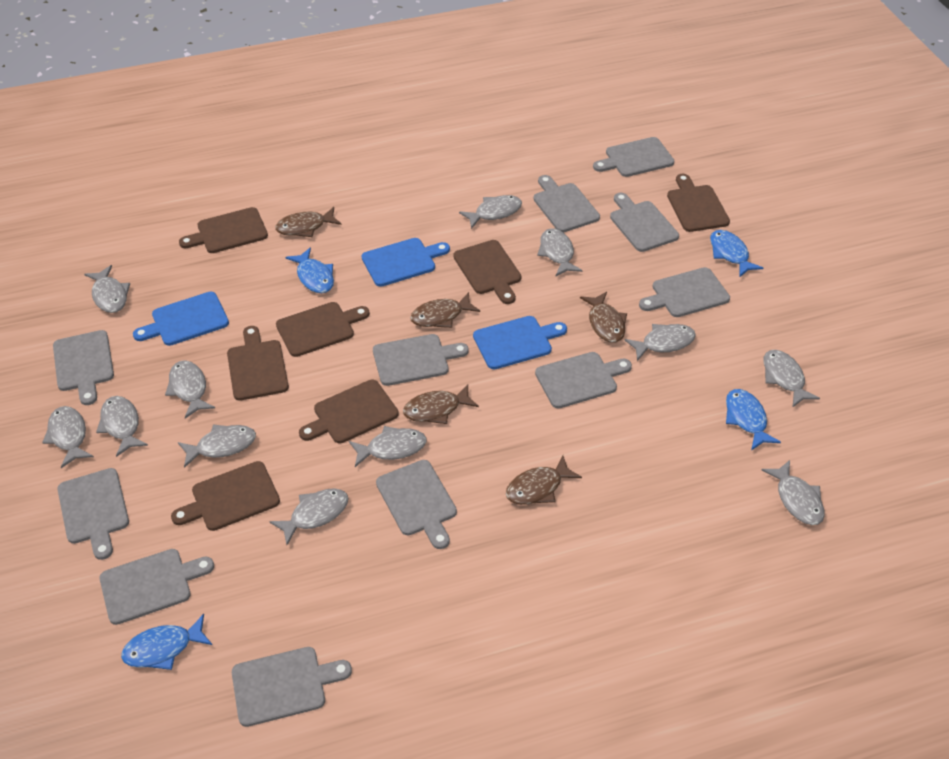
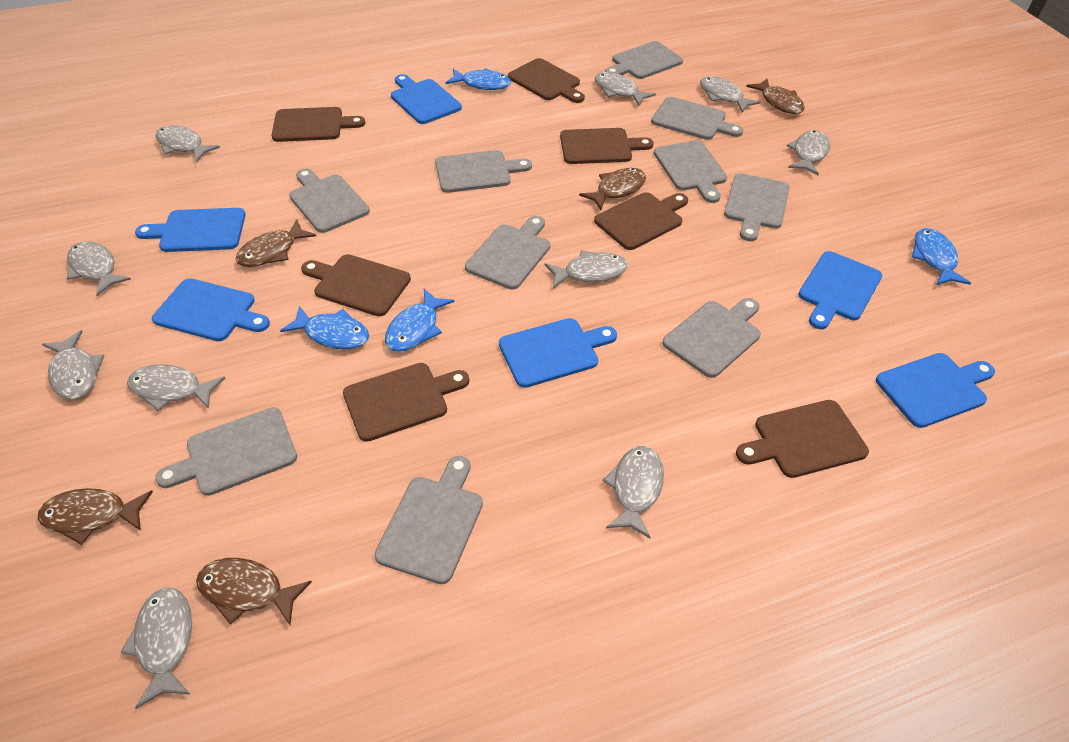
blue cutting board: [133,292,229,346] [362,238,450,287] [473,316,567,369] = 3 -> [135,208,246,252] [152,278,270,341] [391,74,462,124] [499,318,617,388] [798,251,882,329] [876,353,995,428] = 6
grey cutting board: [53,330,114,405] [57,468,129,560] [100,549,214,625] [232,647,352,727] [373,334,469,386] [376,460,457,549] [534,175,600,232] [535,352,632,408] [593,137,675,177] [610,193,679,252] [639,267,730,317] = 11 -> [155,407,297,496] [289,169,370,233] [375,456,483,584] [435,150,532,193] [465,216,550,290] [605,41,683,79] [651,97,743,140] [654,140,727,203] [662,298,761,378] [724,173,790,241] = 10
grey fish: [42,406,94,468] [84,265,130,313] [96,396,148,457] [165,360,215,418] [178,425,256,468] [269,488,348,545] [349,426,426,467] [459,195,522,229] [537,228,582,276] [624,324,696,361] [762,460,825,525] [763,350,820,408] = 12 -> [42,330,104,400] [67,241,131,296] [120,588,192,709] [127,364,226,411] [155,125,220,162] [545,250,628,288] [595,72,656,106] [602,446,664,538] [700,76,761,112] [787,130,830,175] = 10

